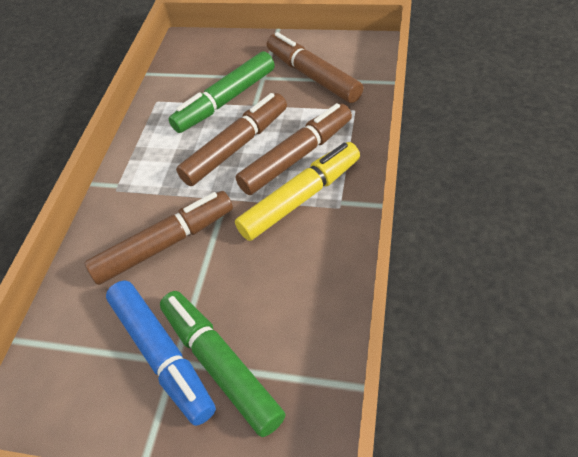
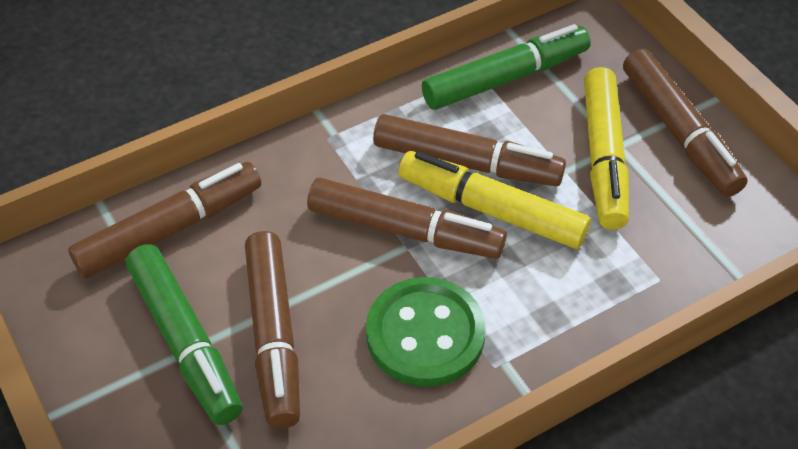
blue marker: [106,281,216,426] = 1 -> none = 0
brown marker: [85,191,233,285] [176,93,287,186] [236,103,352,195] [267,32,363,103] = 4 -> [68,162,261,278] [245,231,300,429] [307,178,507,259] [373,114,566,186] [623,49,748,197] = 5
green button: none = 0 -> [366,277,486,387] = 1
yellow marker: [235,142,360,241] = 1 -> [398,151,591,249] [584,67,629,230] = 2

